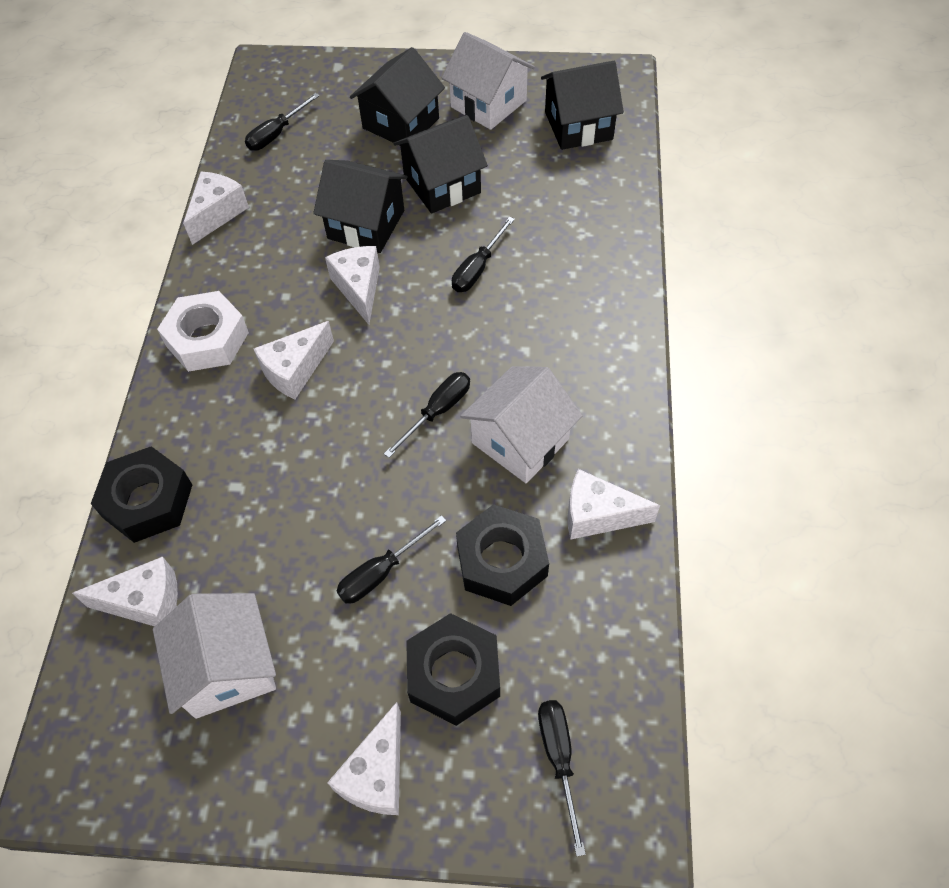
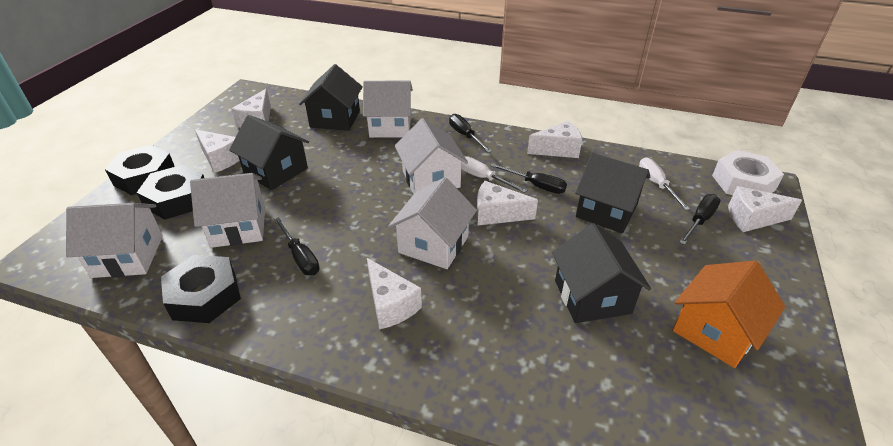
black screwdriver: [245,93,320,151] [337,515,446,604] [384,372,470,458] [452,217,515,292] [538,700,586,856] = 5 -> [274,217,319,275] [449,114,492,153] [490,163,567,194] [679,194,721,245] = 4
orange house: none = 0 -> [672,261,785,368] = 1
white house: [153,593,276,719] [442,32,535,130] [460,366,582,483] = 3 -> [66,203,163,278] [190,173,265,248] [363,81,413,138] [388,177,477,269] [395,118,468,194] = 5
white screwdriver: none = 0 -> [461,156,527,193] [639,157,690,210] = 2

